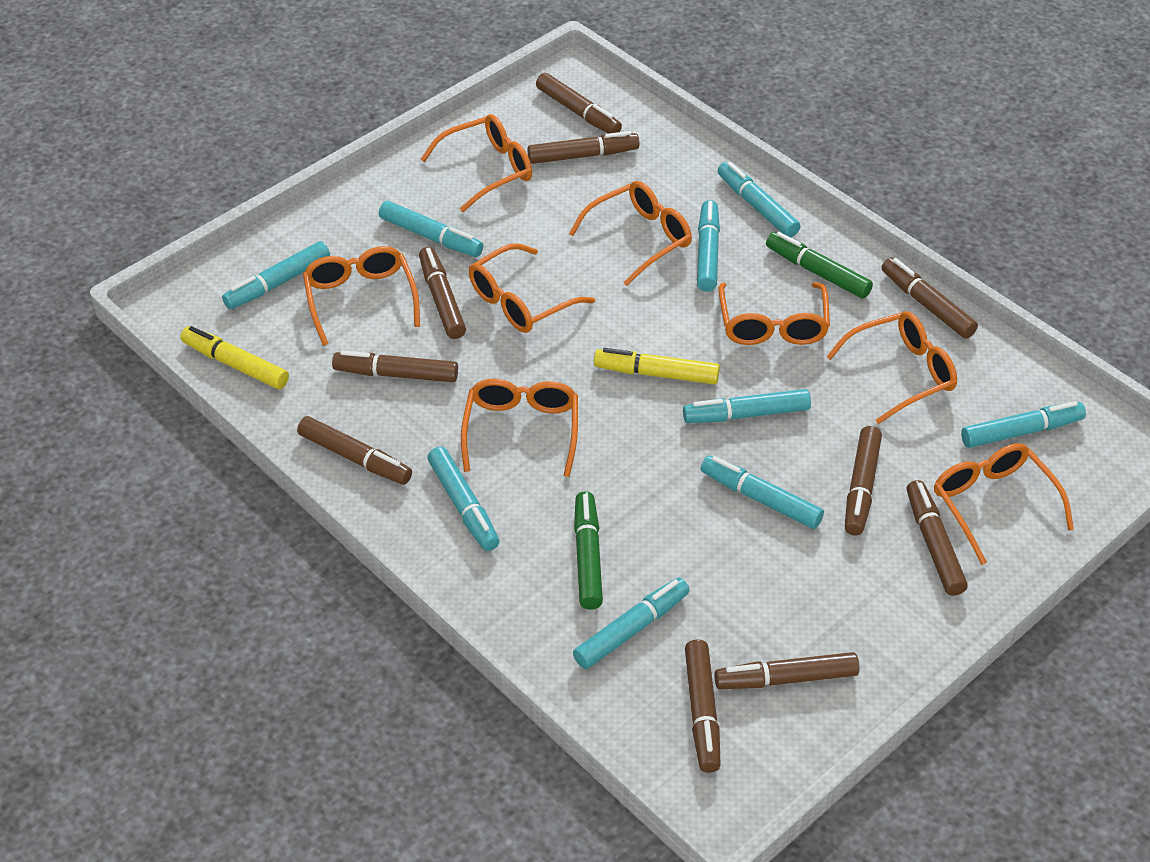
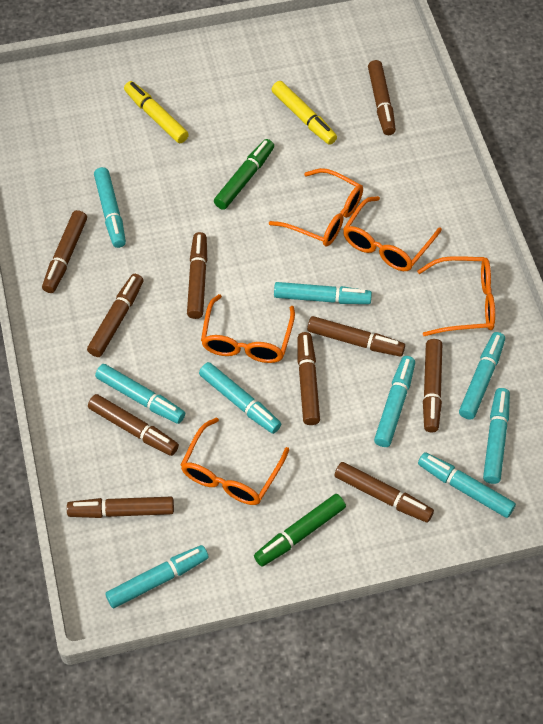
orange glasses: [303,246,420,346] [421,114,532,212] [461,379,578,477] [469,243,595,333] [569,181,692,286] [718,282,830,345] [826,311,957,424] [934,443,1074,565] = 8 -> [181,417,289,505] [201,294,295,363] [269,168,363,247] [343,196,442,271] [417,256,495,336] = 5

